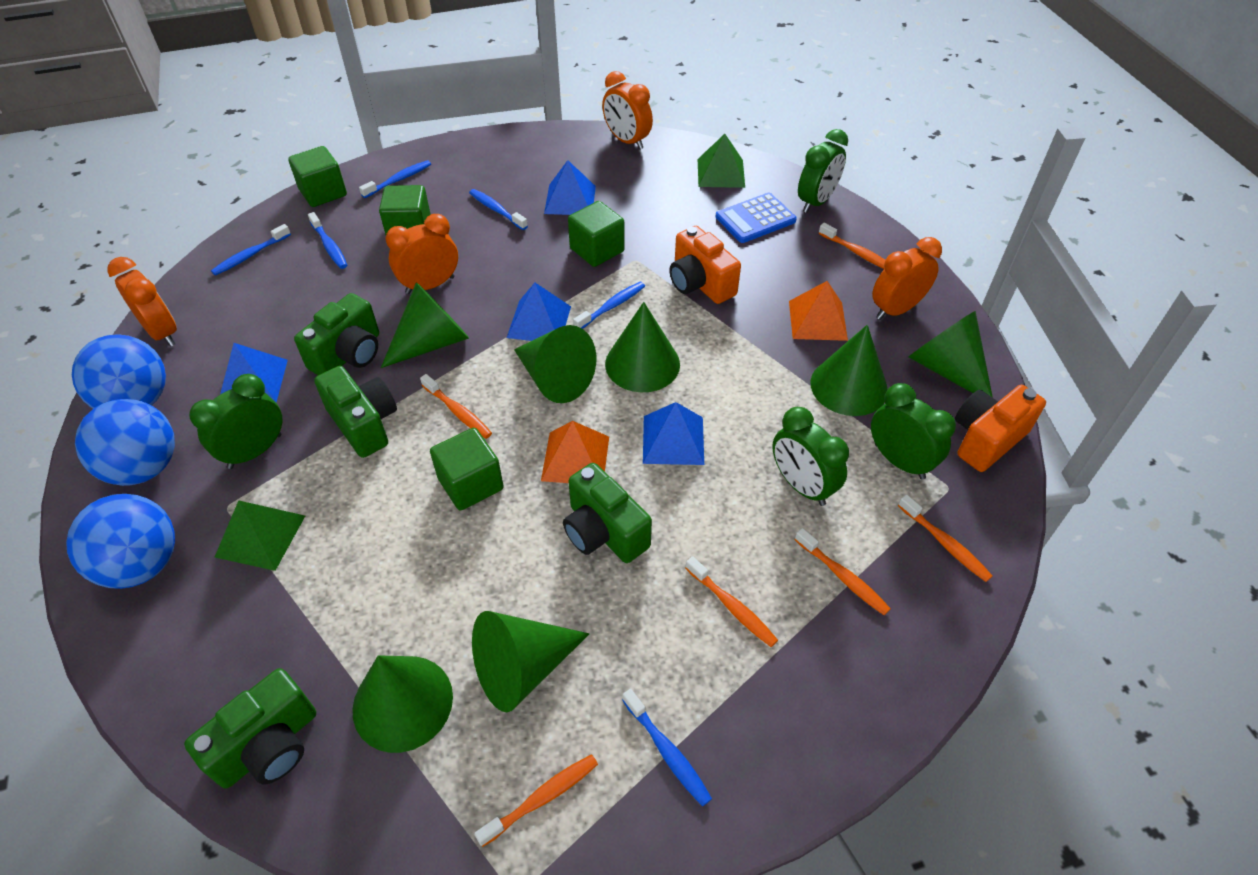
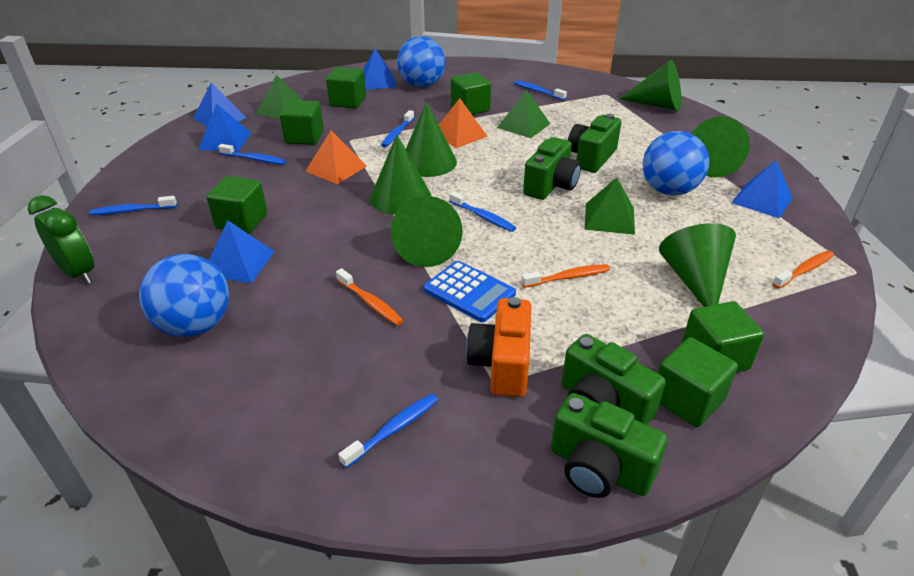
blue pyramid: [220,343,288,402] [507,283,571,341] [544,160,596,215] [643,402,704,465] = 4 -> [193,82,246,127] [198,104,252,151] [209,221,275,283] [363,49,397,90] [732,160,793,218] = 5
green clock: [189,374,282,469] [772,407,849,506] [798,129,848,213] [871,383,956,480] = 4 -> [28,195,94,284] = 1
green cone: [353,655,453,753] [381,282,469,368] [472,611,589,712] [514,325,596,403] [605,302,680,392] [810,325,888,416] [909,311,993,398] = 7 -> [370,135,431,215] [391,196,463,267] [406,102,457,177] [620,60,681,111] [659,223,736,307] [692,117,750,177] = 6
green cube: [288,146,347,207] [379,185,431,235] [430,428,504,510] [568,201,625,267] = 4 -> [206,176,267,233] [280,100,324,145] [326,67,366,108] [451,72,491,115] [658,337,738,427] [681,301,764,373] = 6
green pyramid: [215,500,305,571] [698,134,745,188] = 2 -> [256,75,302,119] [497,89,550,138] [585,178,635,235] = 3
orange camera: [669,226,741,304] [955,385,1046,472] = 2 -> [466,297,531,397] = 1
orange clock: [107,257,177,347] [385,214,458,294] [602,71,653,150] [872,237,942,320] = 4 -> none = 0
orange toothbrush: [420,374,492,439] [474,754,598,847] [685,556,778,647] [795,528,891,615] [819,223,885,269] [898,494,992,582] = 6 -> [336,268,404,325] [521,264,610,288] [772,251,834,289] = 3

